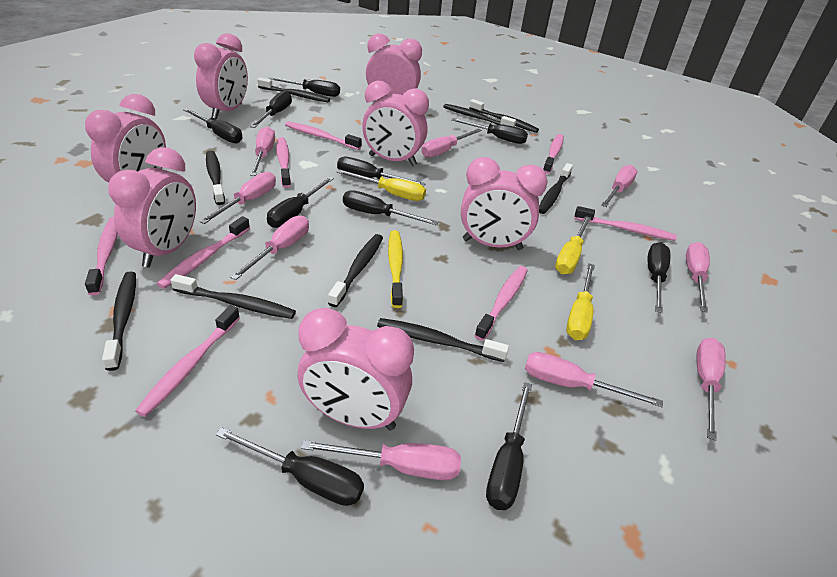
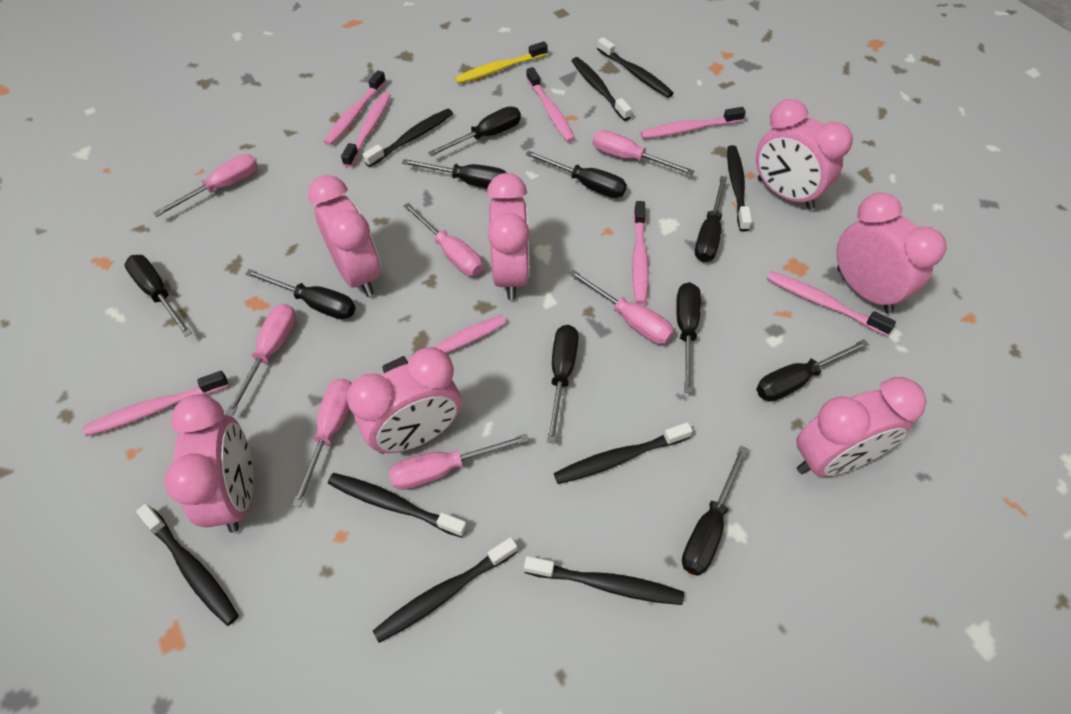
pink screwdriver: [199,172,276,224] [230,215,309,280] [250,127,275,176] [301,440,461,480] [421,129,482,158] [525,352,663,407] [601,165,637,207] [686,242,710,313] [697,338,726,441] = 9 -> [153,154,258,217] [225,304,296,416] [292,378,351,507] [389,434,529,490] [403,203,483,276] [569,270,674,344] [592,130,695,175] = 7
yellow screwdriver: [337,169,426,201] [555,216,591,274] [566,263,595,340] = 3 -> none = 0

